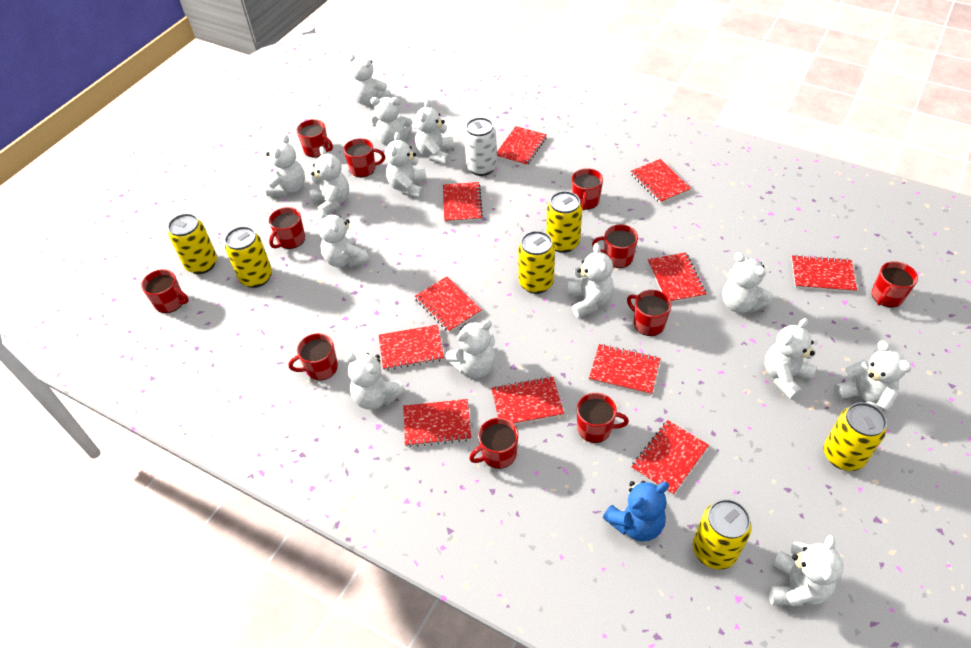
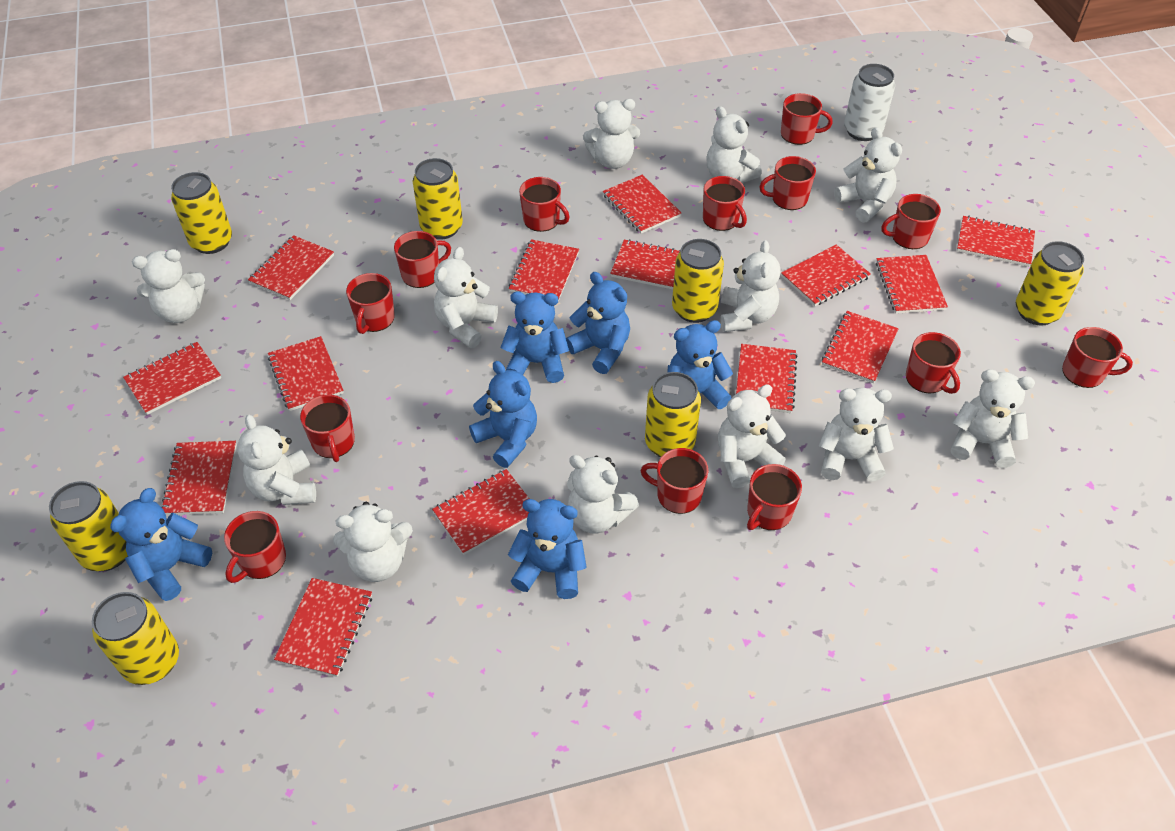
blue teddy bear: [603,480,669,542] = 1 -> [110,488,212,601] [469,361,537,468] [500,291,569,383] [508,499,586,599] [566,272,630,374] [667,320,733,409] = 6
red mug: [141,269,189,313] [269,207,305,249] [289,333,338,380] [297,119,333,158] [344,138,385,177] [469,418,518,469] [572,168,603,211] [577,393,629,443] [592,224,638,268] [627,290,672,336] [872,261,918,308] = 11 -> [224,511,286,583] [300,395,355,462] [346,273,395,334] [394,231,451,288] [519,177,570,232] [640,448,708,514] [703,176,747,231] [747,464,802,530] [759,156,816,210] [781,93,833,145] [881,194,941,249] [906,332,961,394] [1062,327,1133,388] = 13
red notebook: [379,325,444,371] [403,399,471,447] [414,277,482,333] [443,182,483,223] [491,376,564,425] [497,126,547,166] [589,344,660,395] [631,159,691,204] [631,420,709,495] [648,252,706,303] [791,255,857,292] = 11 -> [123,342,221,415] [161,441,237,515] [248,235,334,300] [268,336,343,411] [274,578,372,677] [432,469,529,555] [509,239,579,301] [603,174,681,234] [610,239,681,290] [736,344,798,413] [781,245,871,306] [822,311,899,383] [876,255,948,314] [957,216,1035,267] = 14
white teddy bear: [266,134,305,196] [310,146,349,215] [318,209,369,267] [345,352,406,410] [348,53,391,105] [370,97,412,146] [385,132,427,198] [415,99,454,165] [445,320,495,378] [568,243,614,318] [722,252,773,313] [765,318,817,400] [769,535,844,606] [834,340,911,411] = 14 -> [132,249,205,323] [237,415,316,505] [333,502,413,582] [434,247,498,348] [567,455,639,534] [583,99,640,169] [707,106,762,183] [718,384,786,488] [720,240,781,332] [819,388,894,482] [834,127,902,223] [951,369,1035,468] = 12
yellow can: [168,214,217,274] [225,226,272,288] [518,231,555,294] [546,191,582,253] [693,499,752,570] [824,402,887,471] = 6 -> [49,481,128,571] [92,592,179,685] [171,172,232,254] [413,158,463,240] [645,372,701,457] [672,239,724,323] [1016,241,1084,326] = 7

